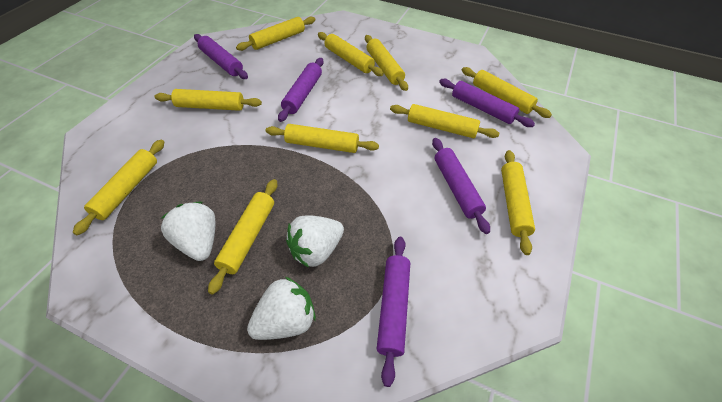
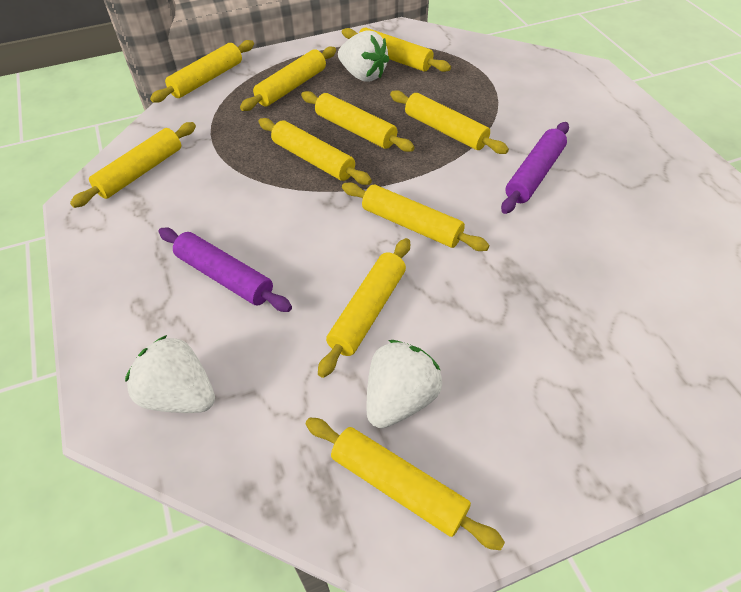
purple rolling pin: [194,34,248,79] [278,58,323,122] [377,237,410,387] [432,138,490,234] [439,79,535,127] = 5 -> [158,228,292,312] [501,122,569,214] = 2

